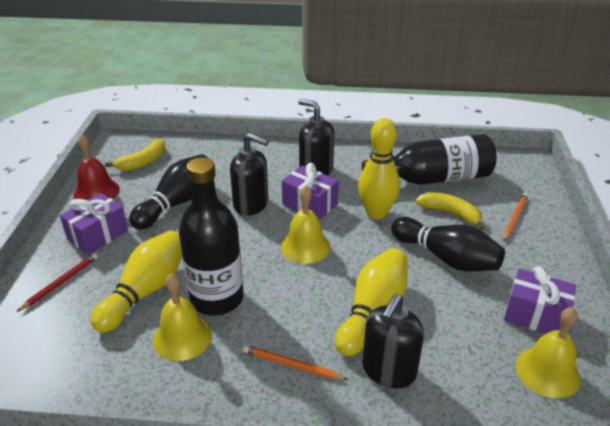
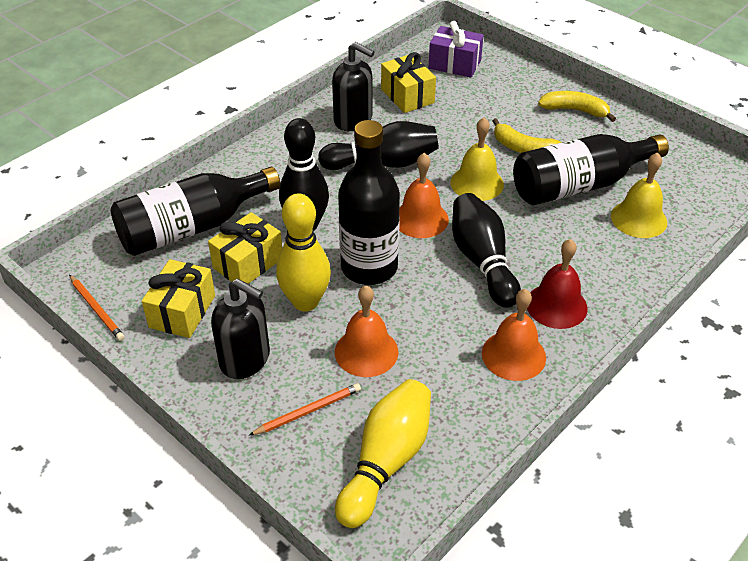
black bottle: [179,157,244,316] [362,134,497,185] = 2 -> [111,167,280,256] [338,120,400,285] [513,134,669,205] = 3
black bowling pin: [129,154,208,230] [391,217,505,272] = 2 -> [279,118,329,230] [318,121,439,170] [452,193,521,308] = 3
black soap dispenser: [230,133,269,216] [298,99,334,176] [362,293,424,389] = 3 -> [211,278,270,379] [332,42,374,131] = 2
orange bell: none = 0 -> [335,286,398,377] [399,153,449,238] [482,289,546,381] = 3
purple gift: [60,193,128,255] [282,163,339,220] [504,266,576,334] = 3 -> [429,21,484,78] = 1
red pencil: [16,253,98,312] = 1 -> none = 0
yellow bell: [153,273,212,361] [281,186,331,264] [516,307,581,398] = 3 -> [450,118,504,201] [611,152,667,238] = 2
yellow bowling pin: [90,231,182,333] [335,248,408,356] [358,118,400,219] = 3 -> [276,194,331,312] [335,379,431,528] = 2
yellow gift: none = 0 -> [142,259,215,338] [208,212,282,284] [381,52,436,113] = 3

